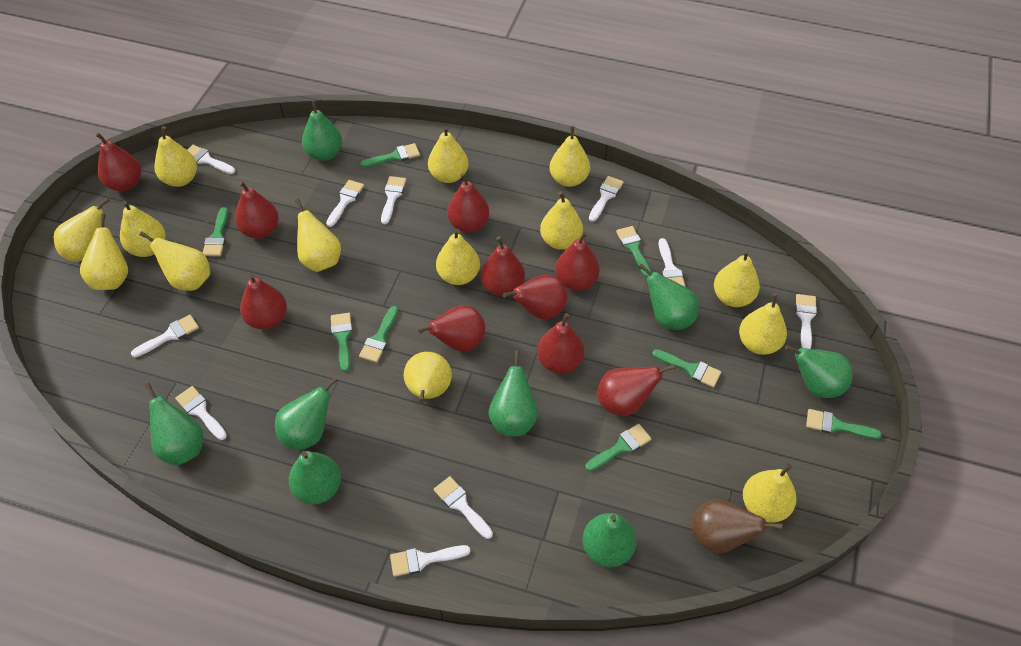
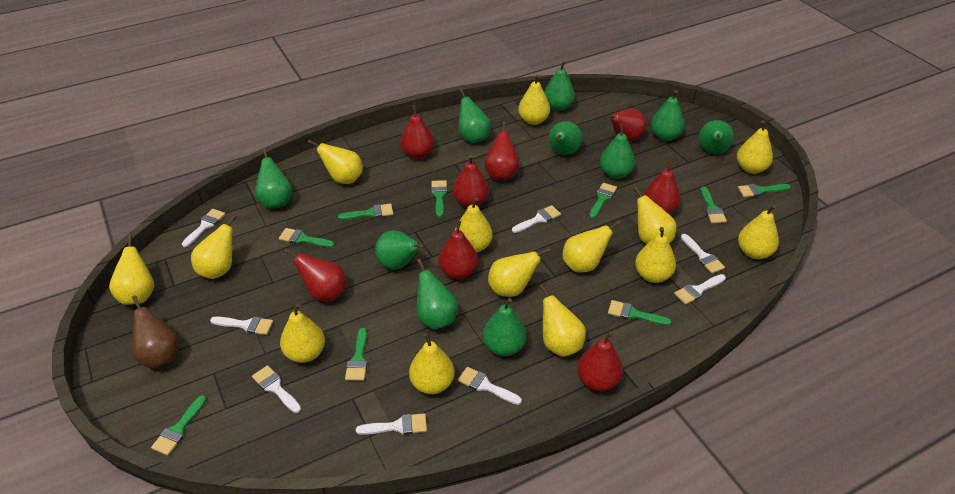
green brush: [203,207,228,256] [331,313,352,372] [359,306,398,363] [360,143,420,167] [585,424,652,471] [616,226,651,277] [652,349,721,387] [806,409,882,439] = 8 -> [151,395,206,456] [279,228,334,248] [338,203,393,220] [345,328,367,381] [431,180,447,217] [589,183,617,218] [608,300,671,326] [700,186,727,223] [738,184,791,197] = 9
green pear: [145,383,203,465] [275,377,338,450] [289,451,341,504] [302,100,342,161] [488,350,538,436] [582,513,636,567] [639,264,699,330] [785,345,853,398] = 8 -> [255,148,292,209] [375,230,425,270] [416,259,458,330] [458,89,491,143] [483,298,526,356] [544,61,575,111] [548,121,582,155] [600,124,635,179] [651,90,685,141] [699,120,734,154] = 10
red pear: [95,132,141,191] [235,181,279,239] [240,273,287,330] [418,305,485,352] [447,173,489,232] [481,236,525,296] [503,274,567,320] [537,313,584,374] [555,232,600,291] [597,364,675,416] = 10 -> [284,248,346,301] [401,105,434,159] [439,221,478,279] [453,155,489,207] [484,121,519,181] [577,331,623,391] [607,108,646,141] [643,160,681,214] = 8
white brush: [131,315,199,358] [175,386,227,440] [187,145,235,174] [326,180,364,227] [381,176,406,224] [390,545,470,577] [434,476,493,539] [589,176,624,222] [659,238,686,287] [795,294,817,349] = 10 -> [182,209,225,247] [210,317,273,335] [252,365,301,413] [356,413,427,435] [458,367,522,405] [512,205,561,233] [674,274,726,305] [681,234,725,274] = 8

